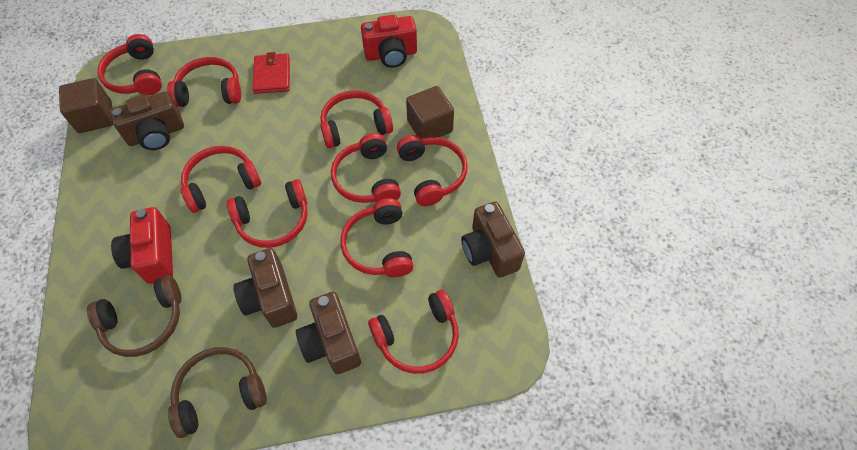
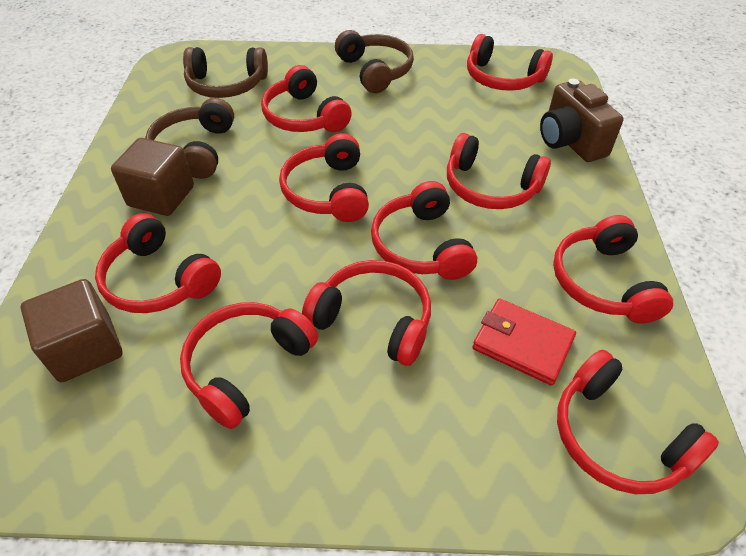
brown camera: [110,91,184,150] [233,248,297,328] [296,292,361,374] [461,202,525,278] = 4 -> [540,78,624,162] = 1
brown headphones: [87,275,181,357] [168,347,267,438] = 2 -> [145,98,234,179] [183,47,268,98] [335,30,414,93] = 3
red camera: [111,207,173,284] [361,15,417,68] = 2 -> none = 0
red headphones: [98,34,162,95] [167,57,241,107] [181,146,261,213] [227,179,308,248] [320,90,393,148] [331,133,401,203] [341,198,413,277] [368,290,459,374] [397,135,468,206] = 9 -> [95,213,221,313] [180,302,318,429] [261,65,352,132] [279,133,369,222] [302,260,431,366] [371,181,477,280] [447,133,551,209] [467,34,553,91] [553,215,673,323] [557,350,719,494] = 10

